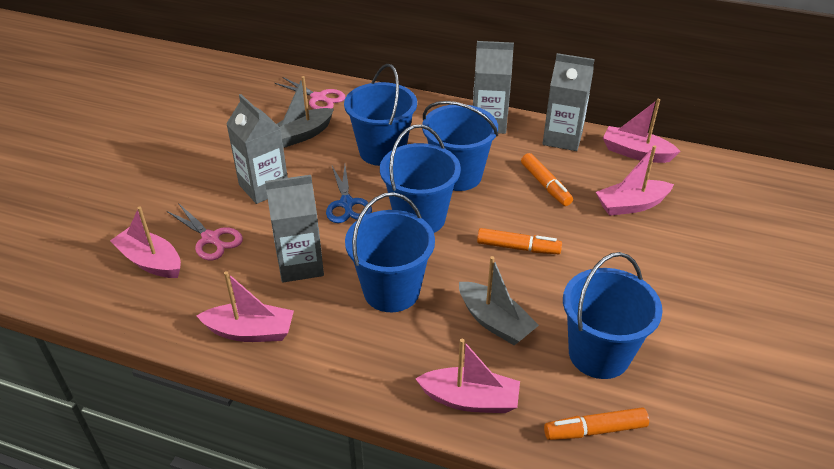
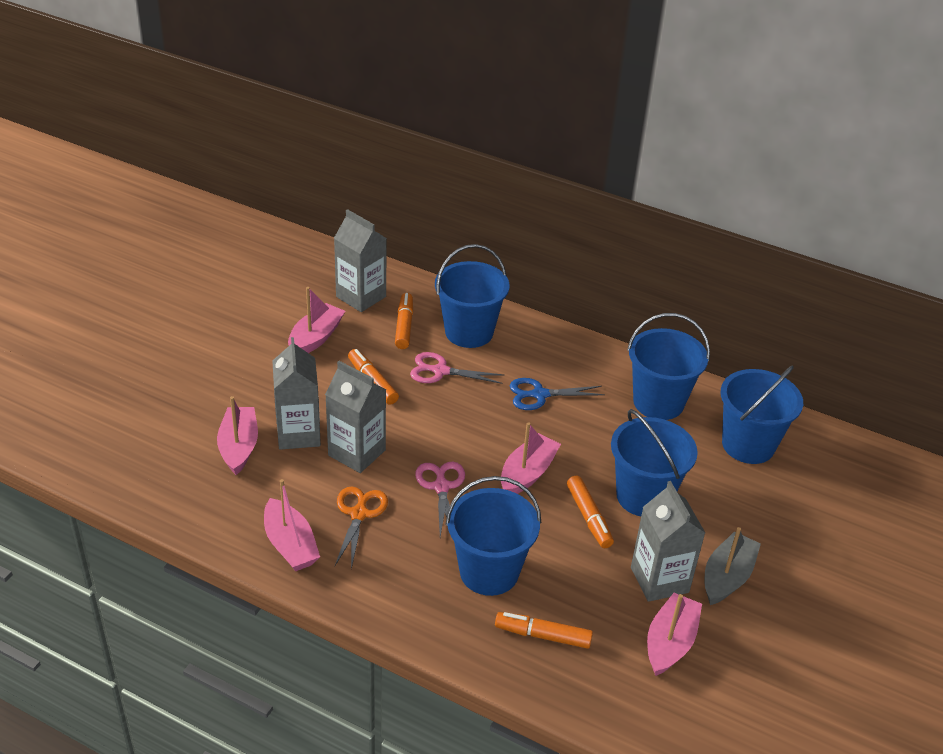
grey boat: [277,76,334,148] [459,256,539,345] = 2 -> [705,527,761,605] = 1
orange marker: [477,228,562,254] [521,153,573,206] [544,407,649,440] = 3 -> [348,349,399,405] [395,293,413,349] [495,612,593,649] [567,476,614,548] = 4
orange scissors: none = 0 -> [335,486,388,569] = 1

